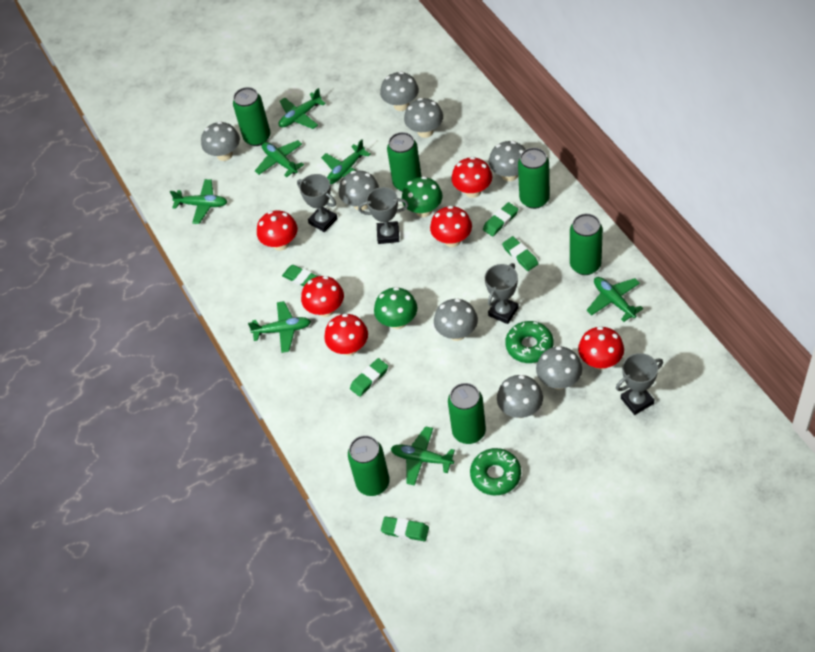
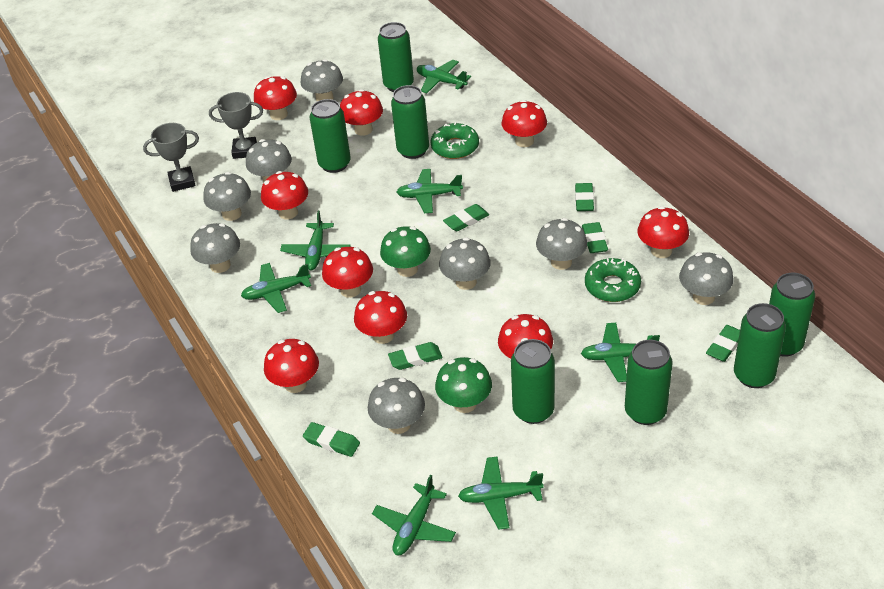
green can: [233,87,270,146] [348,435,390,496] [387,132,422,192] [448,383,486,444] [518,148,550,209] [570,214,603,275] = 6 -> [310,99,351,173] [378,22,414,92] [391,85,429,159] [511,339,555,424] [625,340,673,425] [734,303,786,388] [769,273,815,357] = 7
green eraser: [282,265,318,287] [350,358,388,397] [381,517,429,541] [483,202,518,236] [502,236,539,271] = 5 -> [303,422,360,457] [388,342,443,370] [443,204,489,231] [575,183,594,211] [582,222,608,253] [706,325,740,362] = 6
grey trophy: [297,174,338,232] [358,187,409,244] [485,263,519,324] [616,353,663,415] = 4 -> [143,123,199,192] [209,92,263,159] = 2
red mushroom: [257,210,298,251] [301,276,344,317] [324,313,368,356] [430,206,472,247] [451,157,492,198] [578,326,624,370] = 6 -> [254,76,297,120] [261,171,308,220] [264,339,319,393] [322,247,373,298] [340,89,383,136] [354,291,407,344] [498,314,553,359] [502,100,547,147] [637,206,689,258] = 9

